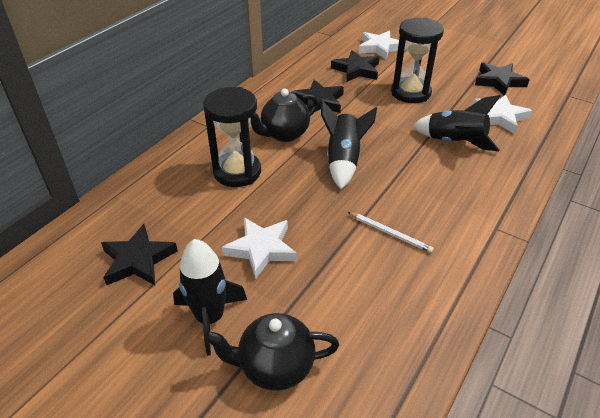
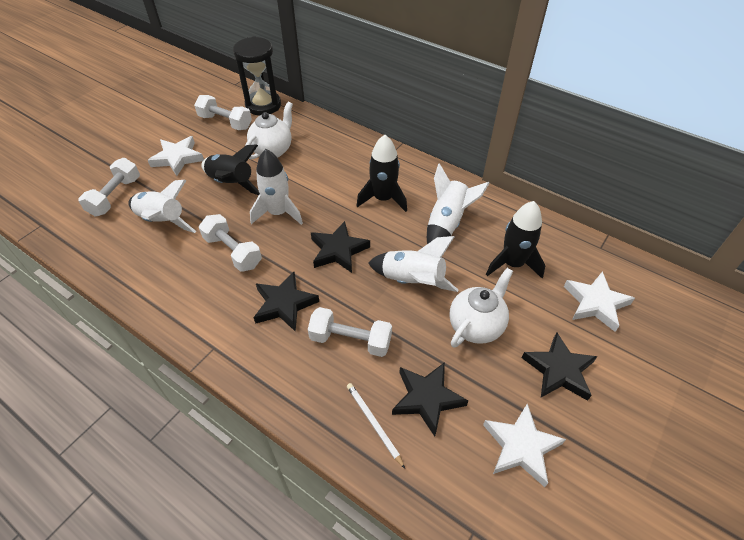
black hourglass: [203,87,261,187] [391,18,444,103] = 2 -> [233,37,281,116] = 1
black teapot: [204,313,339,391] [251,88,318,142] = 2 -> none = 0
white dumbbell: none = 0 -> [78,158,140,217] [194,95,252,130] [199,214,262,272] [308,307,392,357] = 4
white rocket: none = 0 -> [128,180,196,233] [250,149,303,225] [368,236,458,292] [427,163,489,244] = 4
white teapot: none = 0 -> [245,102,293,159] [449,268,513,348] = 2

